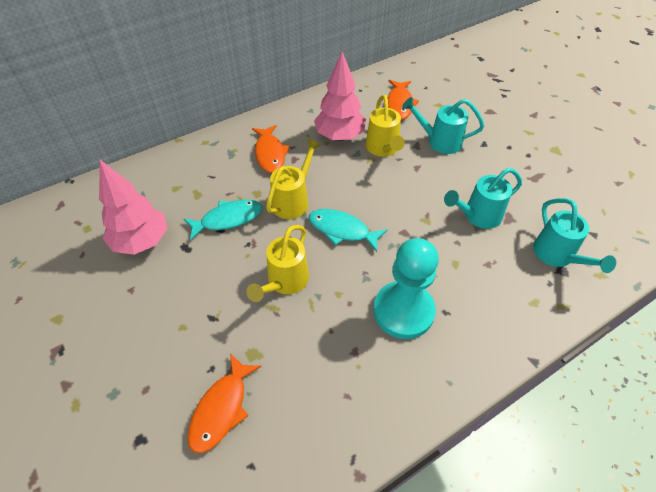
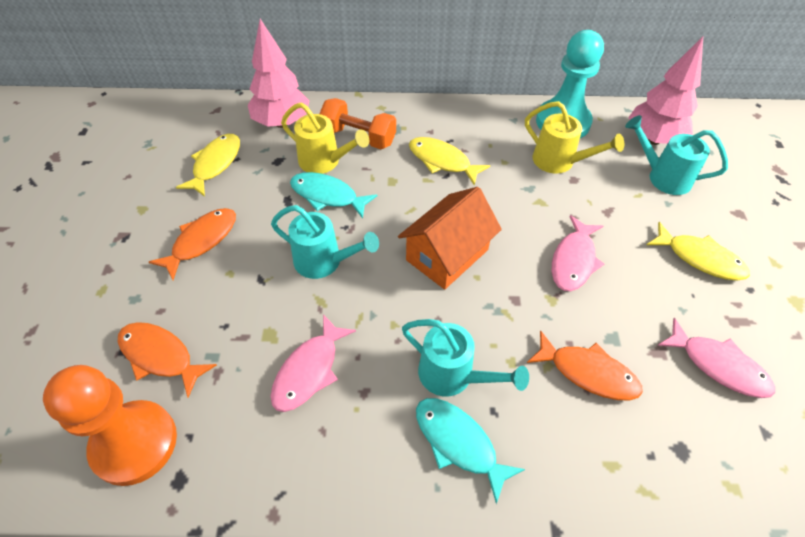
orange dumbbell: none = 0 -> [320,98,396,149] = 1
orange house: none = 0 -> [398,187,502,289] = 1
orange pawn: none = 0 -> [43,365,177,486] = 1
pink fish: none = 0 -> [270,314,356,412] [552,215,604,291] [657,318,775,398] = 3
yellow fish: none = 0 -> [176,134,240,197] [409,137,490,186] [647,222,750,281] = 3
yellow watering can: [246,225,309,302] [266,139,321,219] [366,95,405,157] = 3 -> [281,103,369,174] [525,101,624,174] = 2

